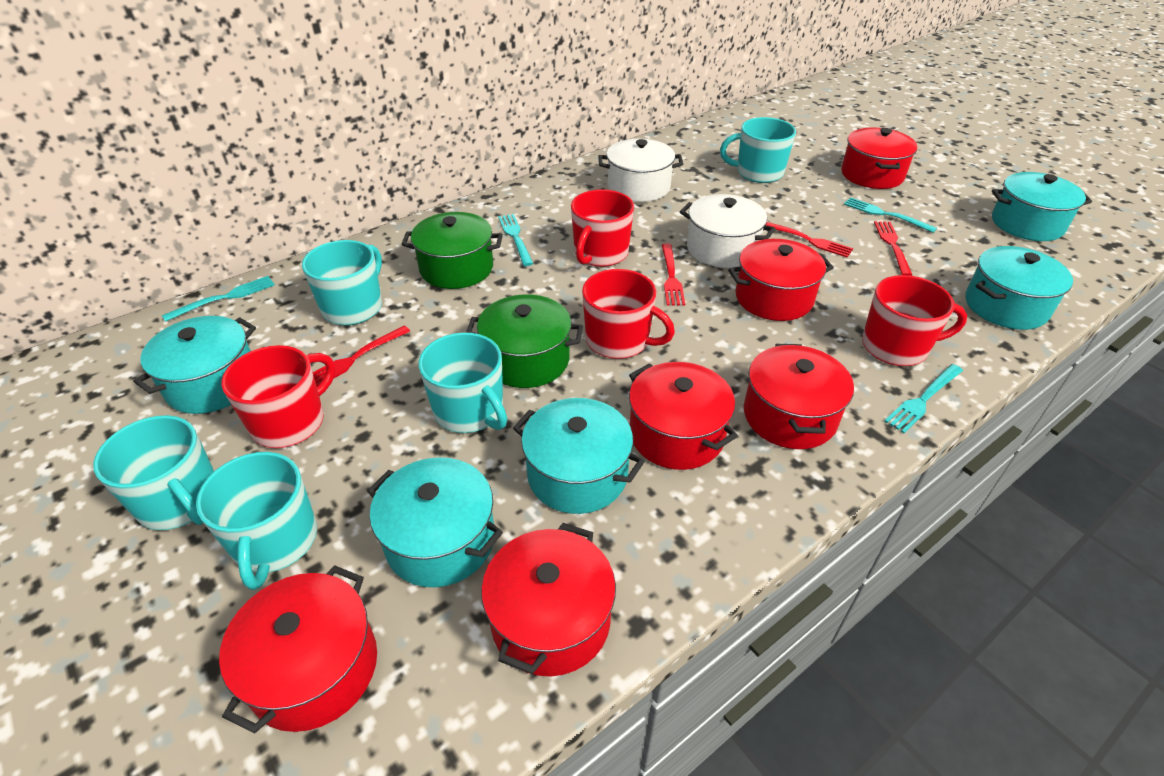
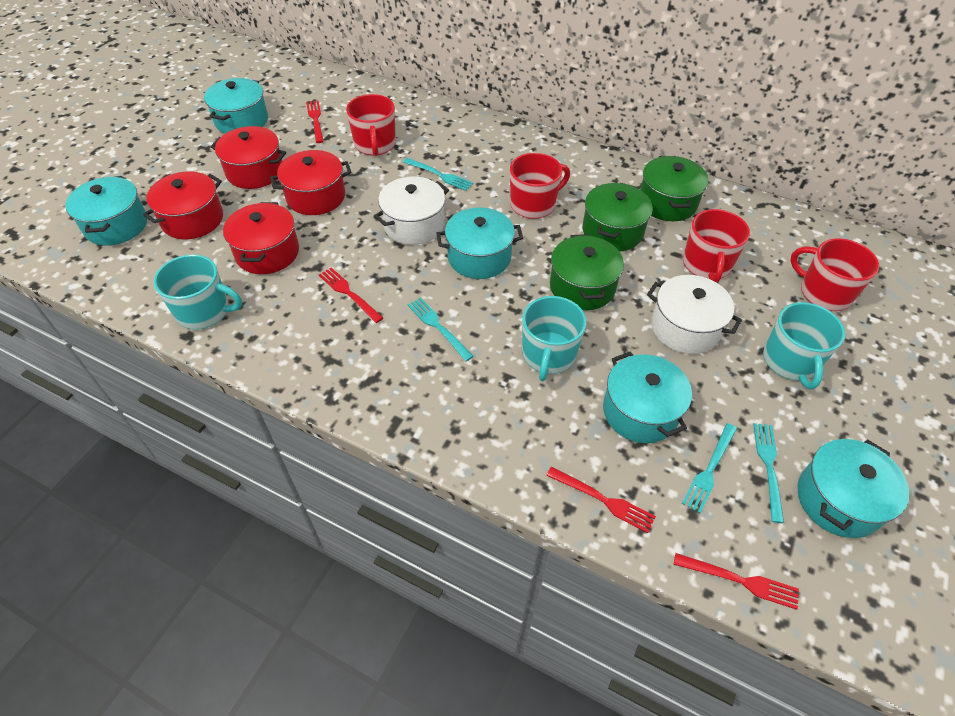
green pot: [401,212,503,289] [466,294,583,388] = 2 -> [550,234,624,310] [583,183,653,251] [640,156,708,221] = 3
red pot: [219,565,377,733] [481,523,616,677] [629,362,738,470] [728,239,834,321] [744,344,854,449] [841,128,917,189] = 6 -> [143,172,223,239] [211,126,286,189] [223,202,299,274] [270,150,352,215] = 4
turquoise mug: [93,415,214,530] [196,452,317,590] [302,240,382,325] [419,332,507,433] [720,117,796,183] = 5 -> [154,254,242,330] [522,296,586,381] [763,302,845,389] = 3

